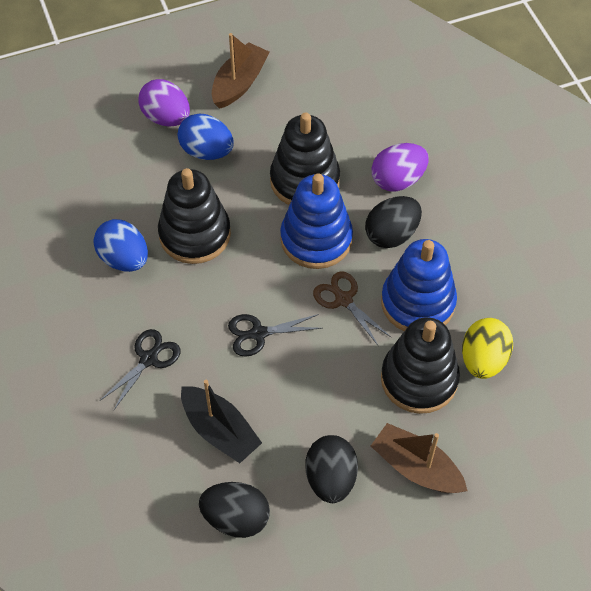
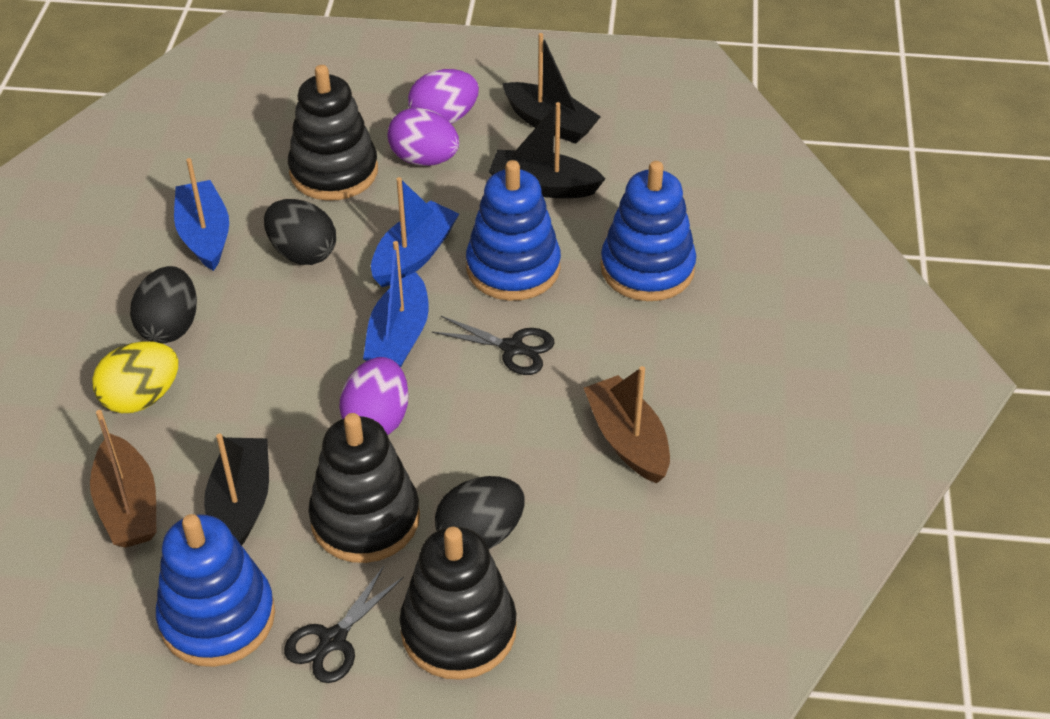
black boat: [181,380,262,463] = 1 -> [204,433,269,546] [489,102,606,198] [503,33,601,144] = 3
blue boat: none = 0 -> [174,158,229,271] [363,241,429,368] [371,177,459,287] = 3
blue egg: [94,219,148,272] [178,114,234,160] = 2 -> none = 0
blue stacking toy: [280,174,353,269] [381,239,457,331] = 2 -> [156,514,275,667] [466,160,561,301] [601,161,696,301] = 3
brown scissors: [313,271,391,345] = 1 -> none = 0
purple egg: [138,79,190,126] [372,143,429,192] = 2 -> [339,357,409,435] [388,108,459,166] [408,69,479,124] = 3

